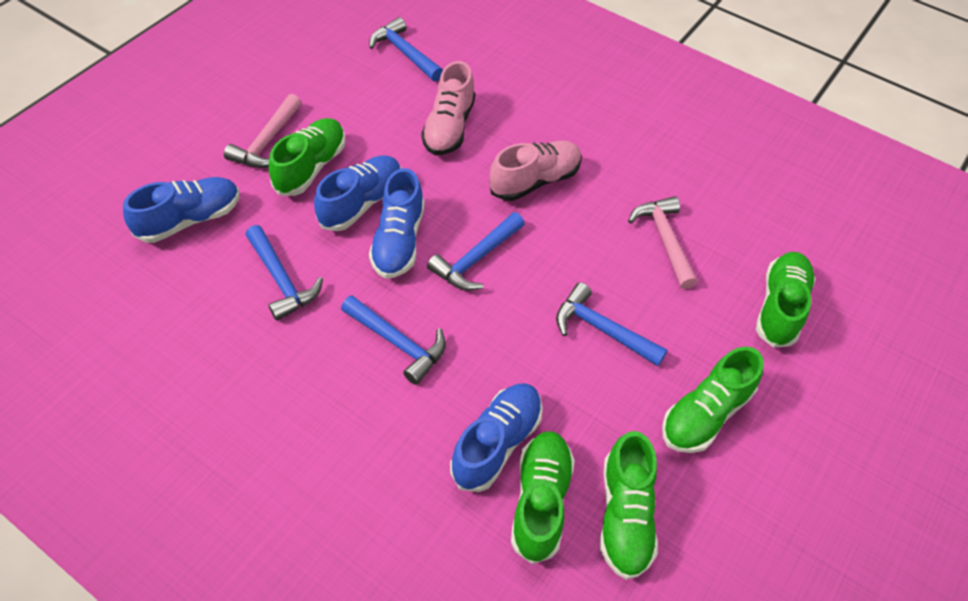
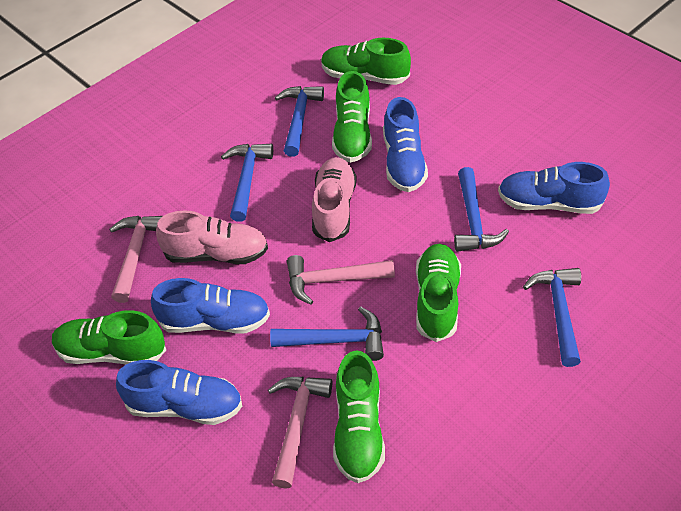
pink hammer: [224,94,302,168] [628,196,698,289] = 2 -> [109,216,163,303] [268,377,332,489] [287,255,395,305] = 3

